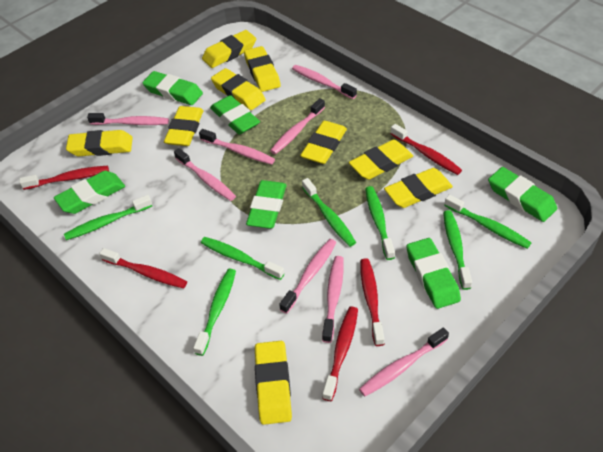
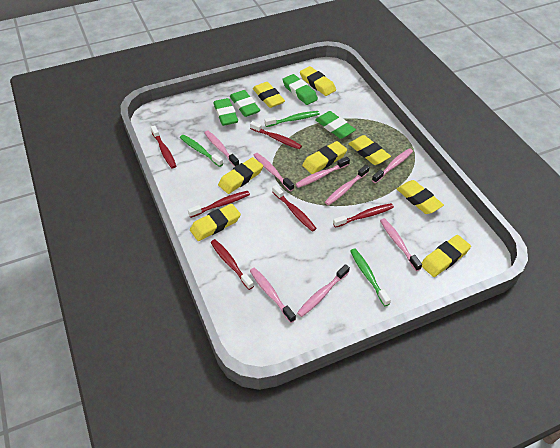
green eraser: [54,171,125,214] [143,71,203,105] [210,95,260,135] [246,180,287,229] [407,238,461,309] [488,167,557,222] = 6 -> [213,98,238,126] [230,90,260,117] [282,74,318,105] [315,111,356,139] = 4
green toothbrush: [64,195,152,240] [193,269,236,356] [201,237,284,280] [302,178,356,247] [365,186,395,260] [443,210,472,290] [444,194,532,249] = 7 -> [180,135,223,167] [265,111,319,127] [350,248,391,306] = 3
red toothbrush: [19,166,109,190] [99,248,187,289] [322,306,358,401] [360,258,384,346] [390,124,462,175] = 5 -> [151,125,176,168] [188,191,250,218] [210,239,254,290] [250,121,302,149] [272,185,317,232] [333,203,394,228] = 6
yellow eraser: [66,130,133,156] [164,106,203,146] [202,30,256,68] [211,68,266,110] [244,46,281,92] [255,341,292,425] [300,121,347,164] [349,139,413,180] [384,168,453,208] = 9 -> [190,204,241,241] [218,157,263,194] [253,82,285,108] [300,66,336,96] [302,141,347,174] [348,135,391,165] [397,180,444,214] [421,235,471,277] = 8

